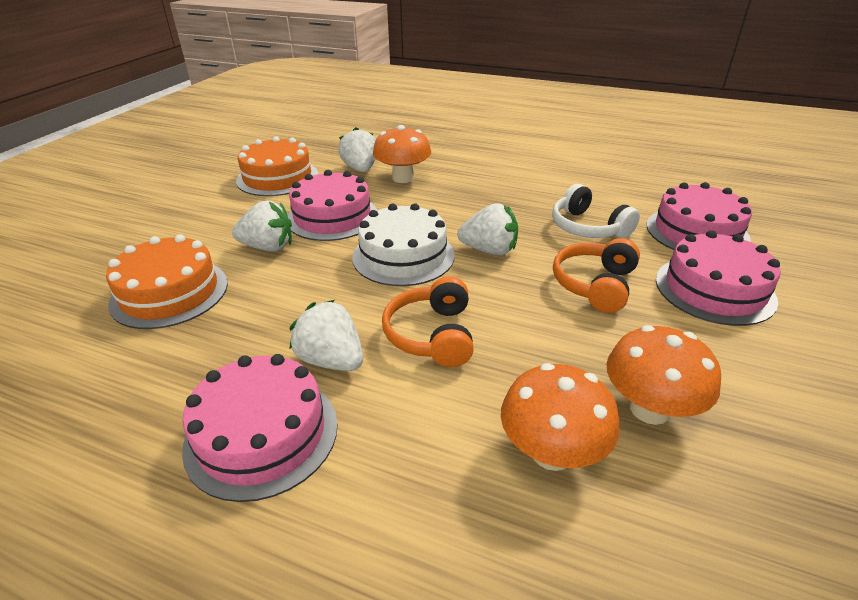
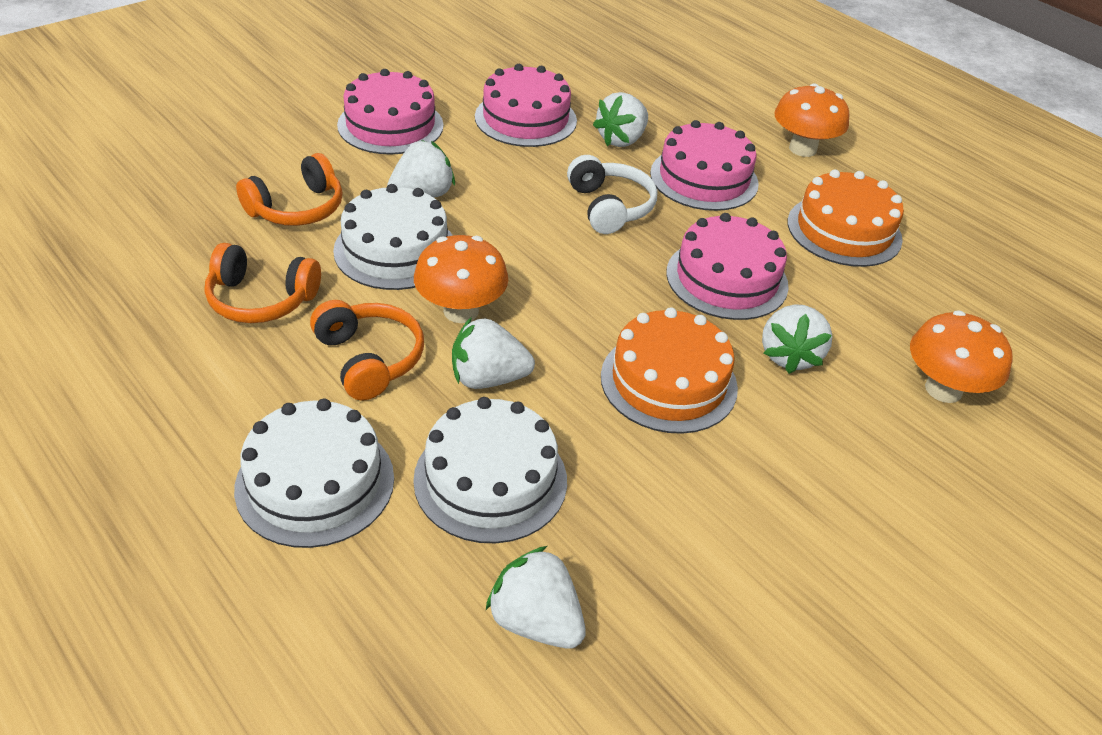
orange headphones: [382,276,474,367] [553,238,640,313] = 2 -> [205,243,321,323] [236,153,343,226] [310,300,424,400] = 3
white cake: [352,203,455,286] = 1 -> [234,399,394,548] [333,184,453,290] [413,397,567,543] = 3
white strawberry: [232,201,292,252] [289,300,363,371] [338,127,376,172] [457,203,518,255] = 4 -> [387,140,455,198] [452,317,535,389] [486,546,586,649] [593,92,648,147] [762,304,833,374] = 5

